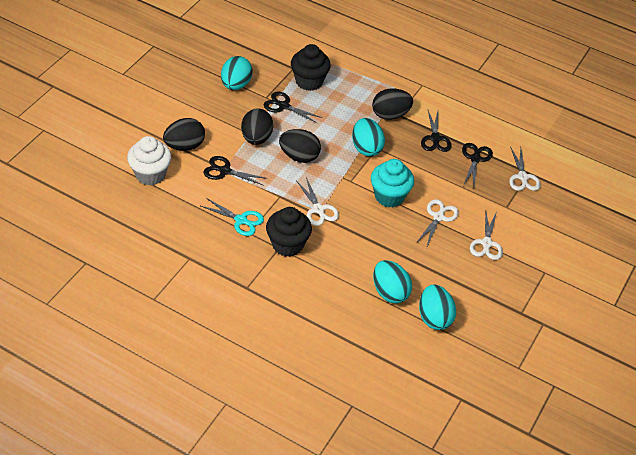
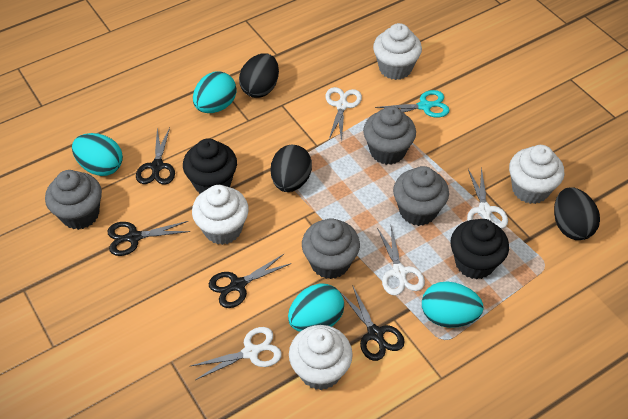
black egg: [163,118,205,151] [241,109,273,145] [279,129,321,163] [372,89,413,120] = 4 -> [239,53,279,98] [271,145,312,192] [554,187,600,240] = 3
grey cupcake: none = 0 -> [45,170,102,230] [302,218,360,279] [363,106,416,165] [393,166,449,226] = 4
turquoise cupcake: [371,159,414,208] = 1 -> none = 0
white cupcake: [127,136,172,185] = 1 -> [192,185,249,245] [289,325,353,390] [373,23,422,80] [509,145,564,204] = 4

